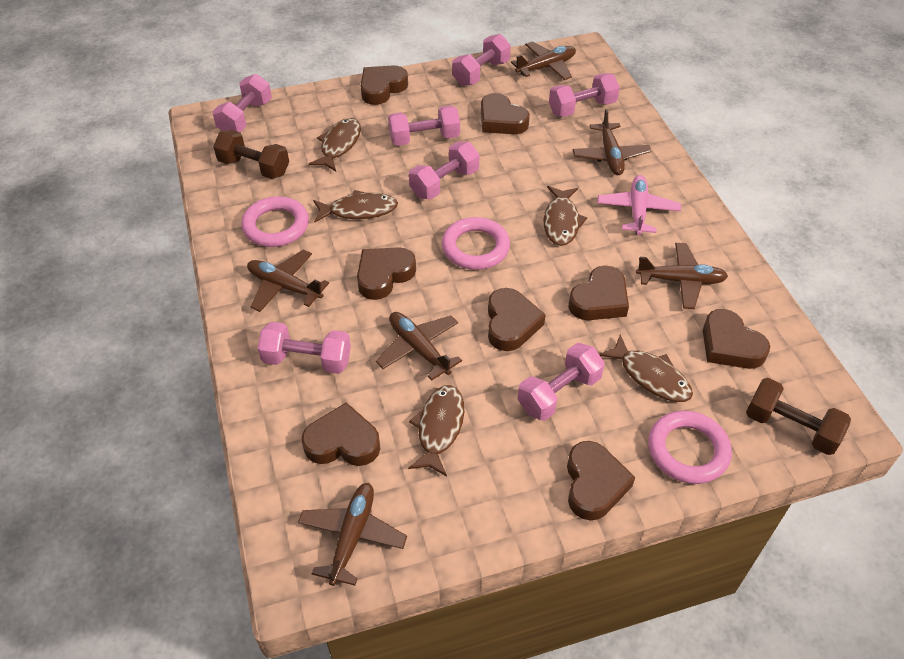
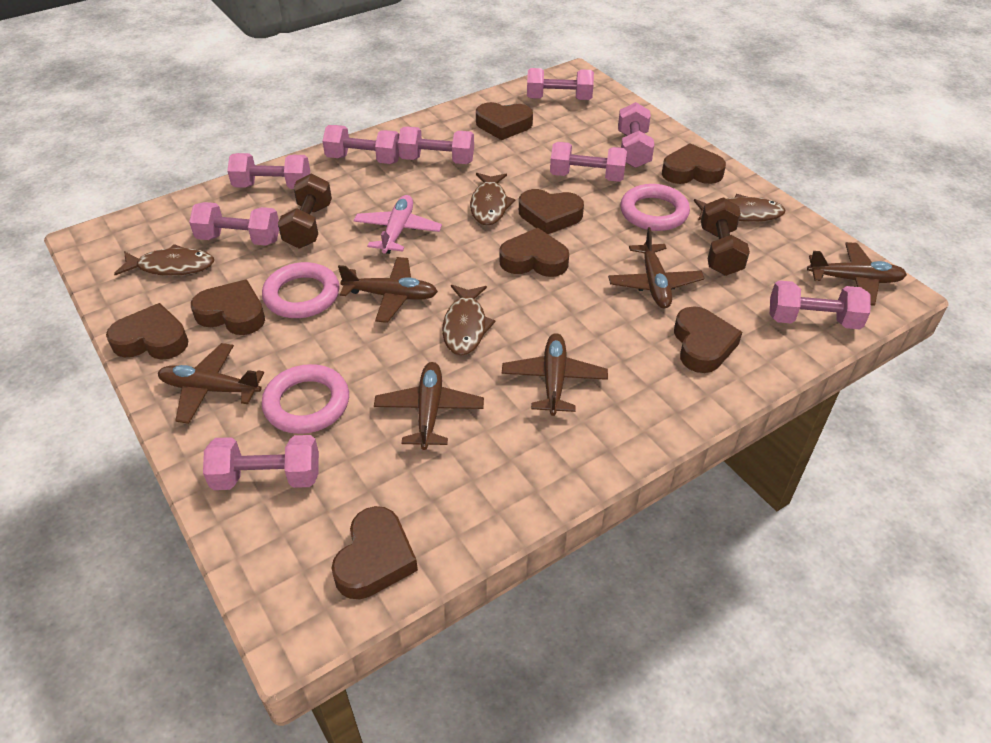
brown fish: [309,118,361,171] [313,190,398,223] [408,385,464,476] [543,186,587,246] [599,334,693,402] = 5 -> [114,244,214,276] [442,285,496,356] [470,173,516,226] [694,194,785,222] = 4
pink dumbbell: [212,74,272,132] [258,322,351,374] [388,105,460,146] [409,142,480,199] [452,34,511,86] [518,343,605,421] [549,73,620,117] = 7 -> [189,202,279,246] [203,435,319,490] [227,153,310,189] [323,125,399,164] [398,127,474,164] [527,68,594,100] [550,142,627,182] [618,102,654,168] [770,280,871,329] = 9

